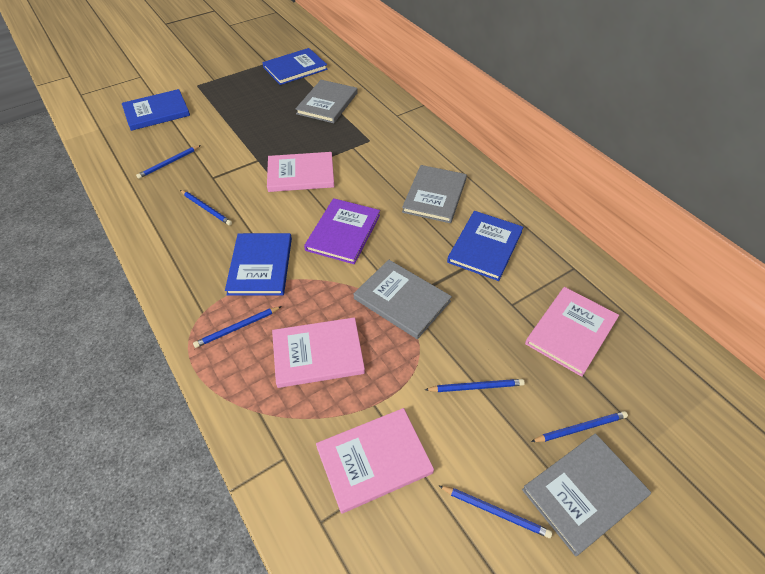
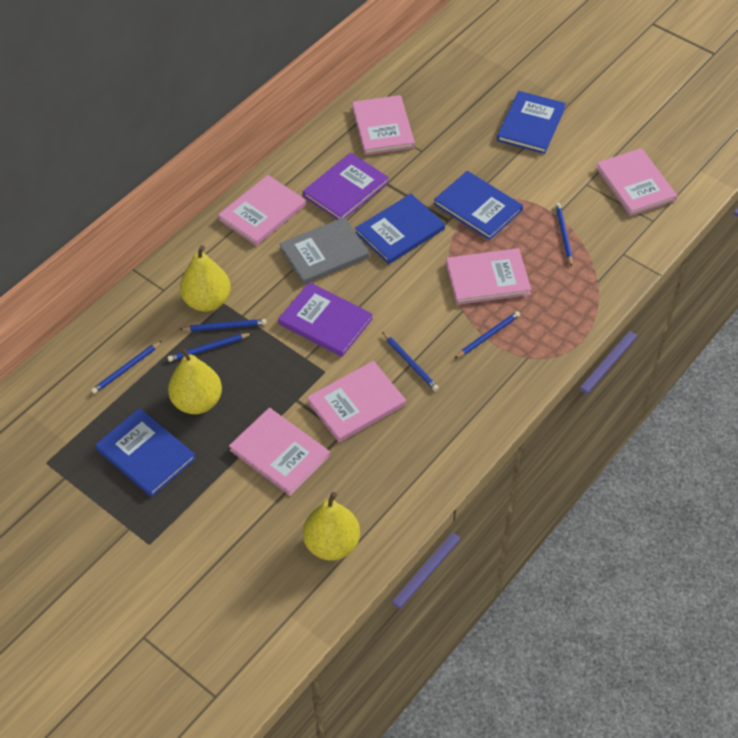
grey book: [295,80,358,123] [354,260,452,339] [402,165,467,223] [522,433,651,556] = 4 -> [279,217,369,285] = 1
pink book: [267,152,334,192] [272,317,365,388] [316,408,434,514] [525,287,619,377] = 4 -> [218,175,306,246] [229,408,330,496] [307,361,406,442] [352,95,415,155] [446,248,531,305] [596,148,677,216] = 6
purple book: [304,198,380,264] = 1 -> [278,282,373,357] [303,153,389,220] = 2
yellow pear: none = 0 -> [168,347,222,414] [180,245,231,312] [303,492,360,560] = 3

